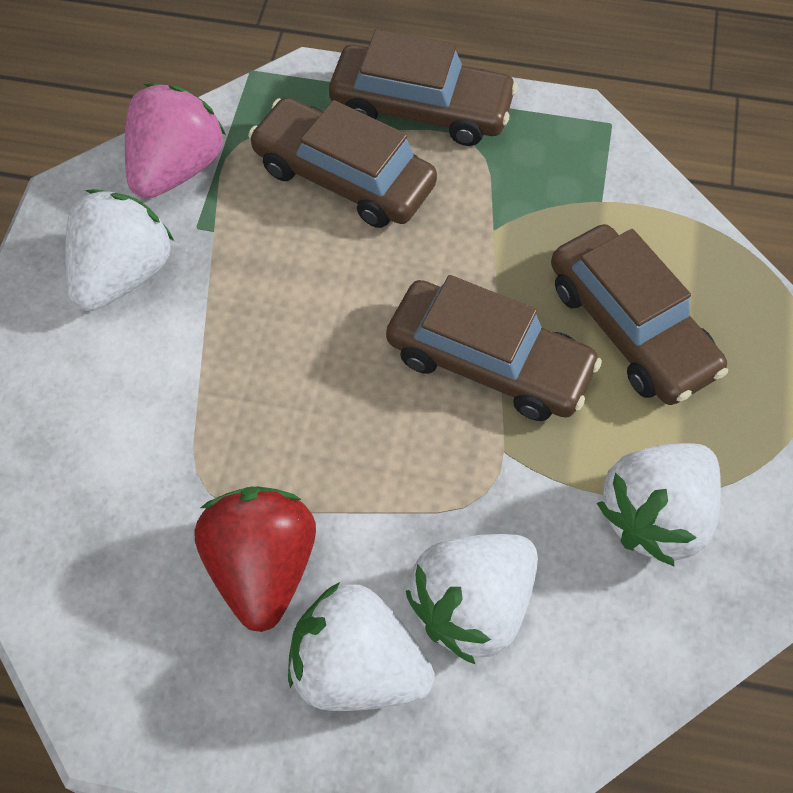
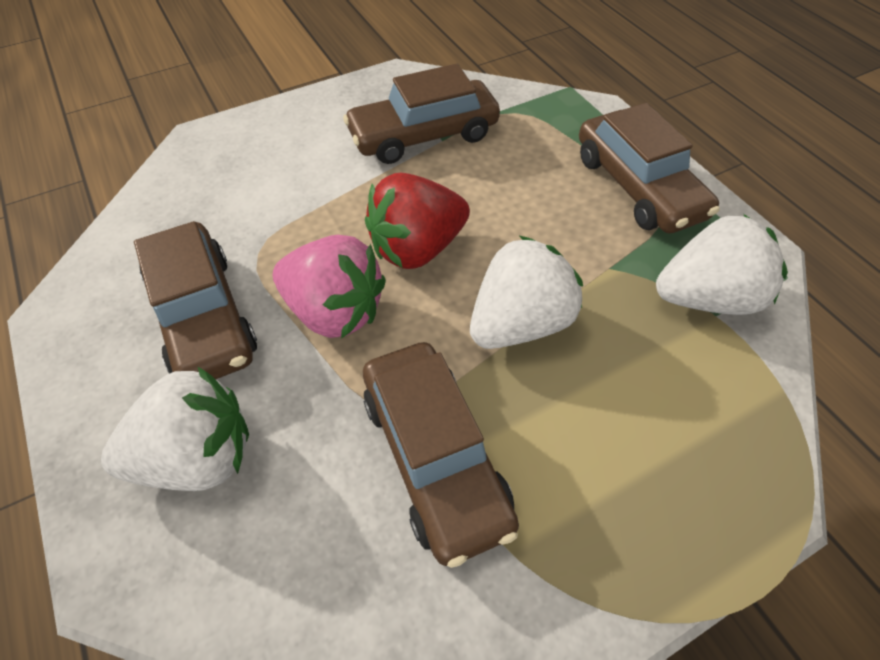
white strawberry: [65,189,174,311] [288,582,435,711] [406,534,538,665] [597,443,721,566] = 4 -> [101,367,249,491] [470,236,583,349] [656,214,788,315] = 3

